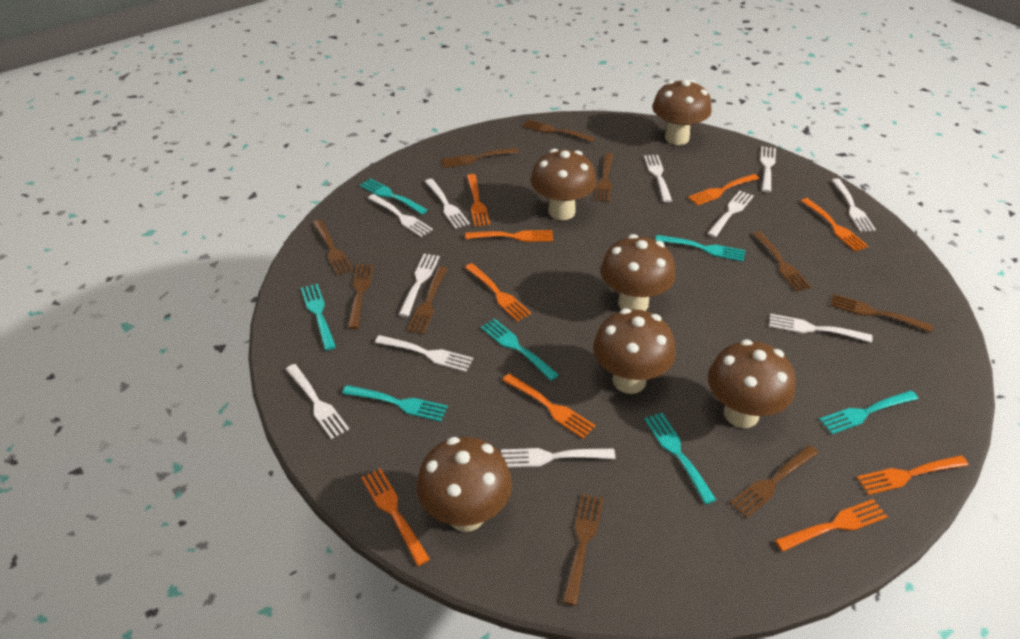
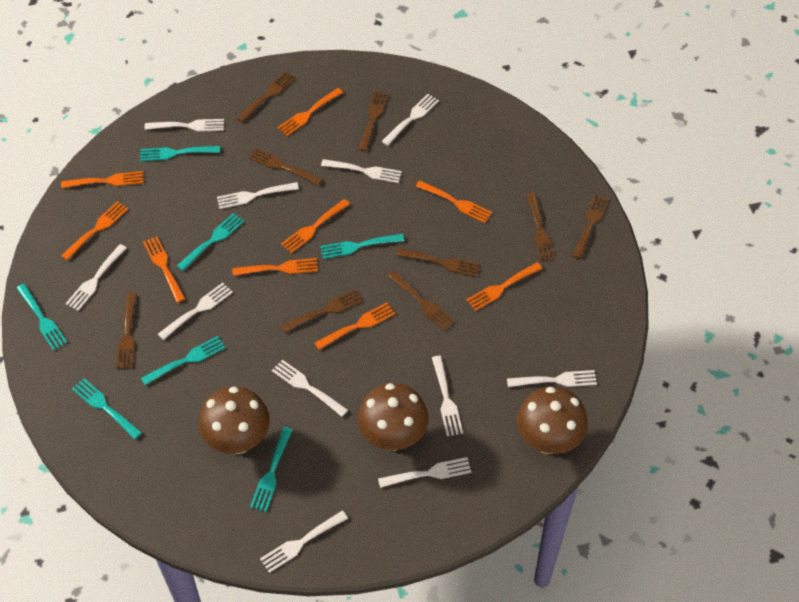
brown fork: [313,220,354,276] [348,264,374,329] [407,267,447,334] [441,148,519,168] [522,119,595,142] [562,493,604,606] [595,153,613,202] [730,445,818,518] [752,231,811,292] [830,294,933,333] = 10 -> [116,293,136,369] [236,72,296,123] [248,148,323,186] [281,289,363,333] [358,91,388,152] [387,271,455,331] [396,248,480,277] [526,192,555,261] [573,194,609,259] = 9
brown mushroom: [417,437,512,532] [531,149,596,220] [593,308,676,394] [601,234,676,311] [652,80,712,145] [708,339,795,428] = 6 -> [199,386,270,454] [358,383,428,451] [517,386,588,454] = 3

